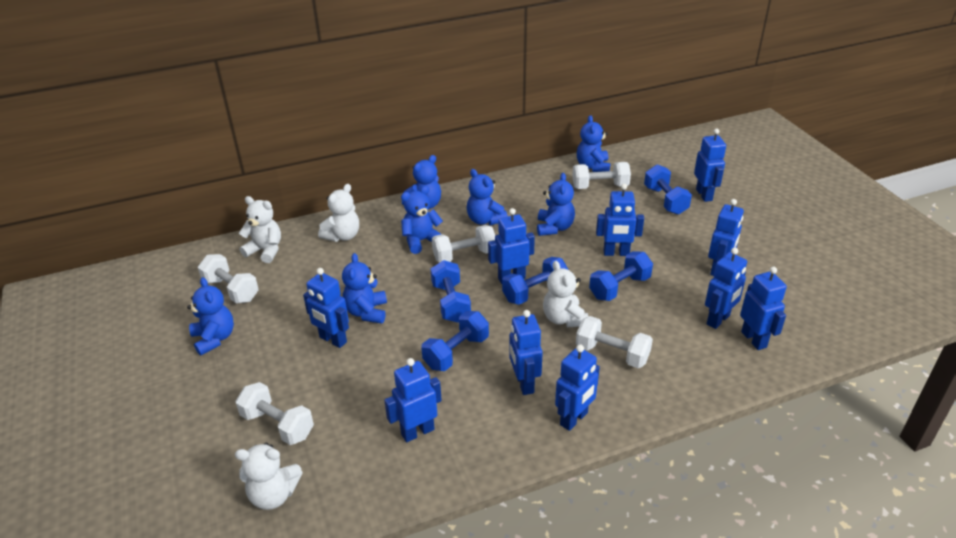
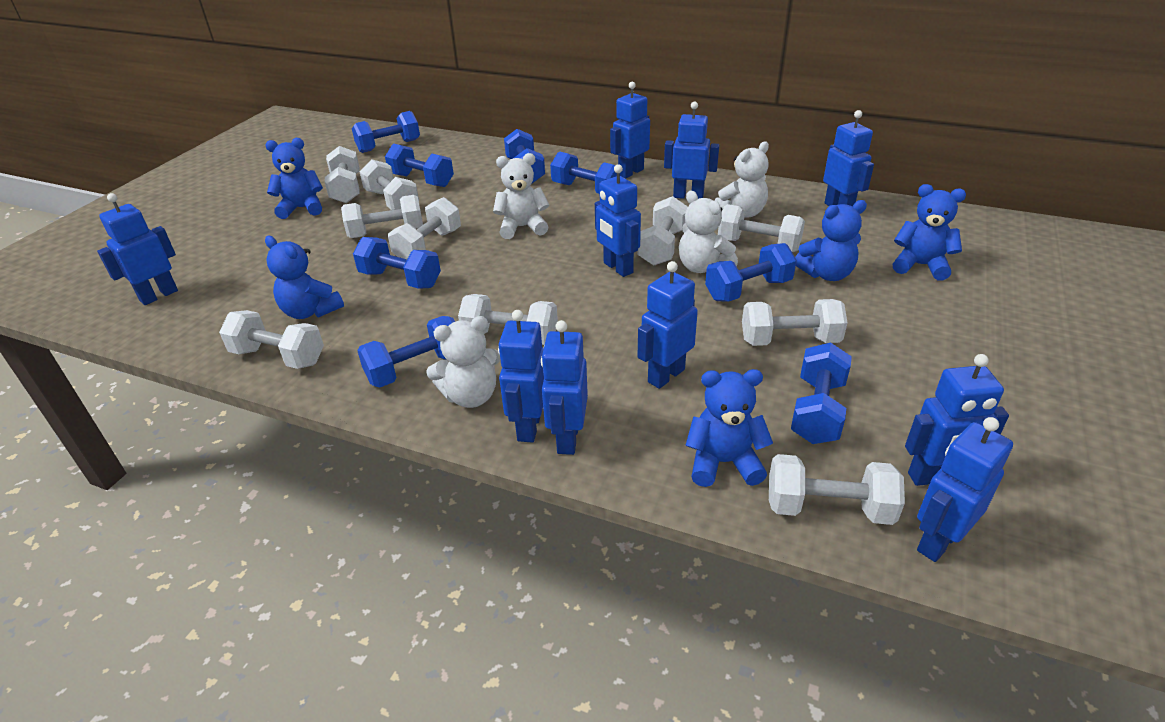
blue dumbbell: [421,311,489,371] [431,260,471,322] [502,257,569,305] [589,251,653,301] [644,164,692,215] = 5 -> [352,111,420,153] [353,237,441,289] [357,316,455,388] [385,143,454,187] [504,129,545,183] [550,151,623,194] [705,243,797,302] [791,343,852,444] = 8
blue teddy bear: [187,277,234,355] [342,253,387,324] [401,186,443,254] [402,155,441,209] [467,169,508,225] [537,173,575,236] [577,115,611,172] = 7 -> [265,138,323,219] [265,236,344,319] [685,369,773,487] [795,200,867,281] [893,184,966,281] = 5
white dumbbell: [198,254,259,303] [236,382,314,445] [432,225,495,262] [572,162,631,189] [576,316,653,368] = 5 -> [219,310,324,369] [324,146,360,203] [341,195,423,238] [360,159,419,210] [388,197,461,259] [458,294,558,345] [637,196,688,266] [718,204,805,252] [742,299,848,346] [769,454,905,525] = 10

